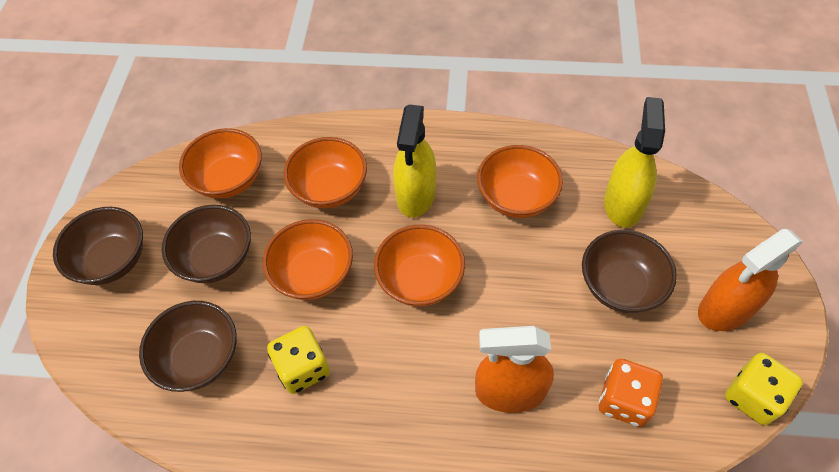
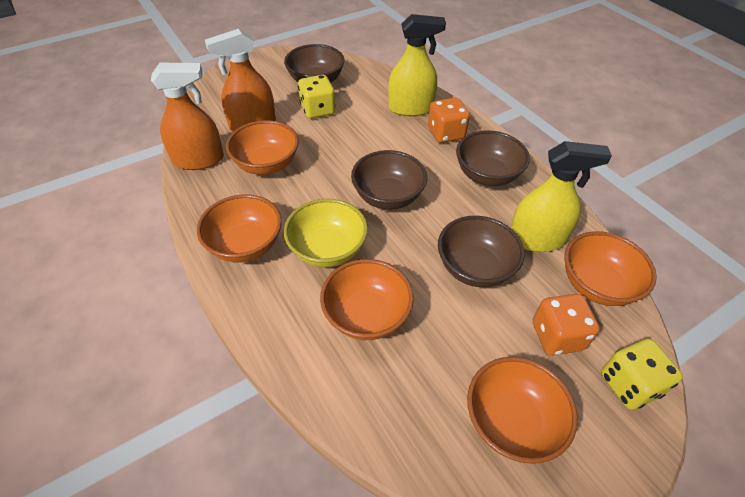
orange dice: [599,359,663,427] = 1 -> [428,98,470,143] [533,294,600,355] = 2
yellow bowl: none = 0 -> [284,199,368,267] = 1

